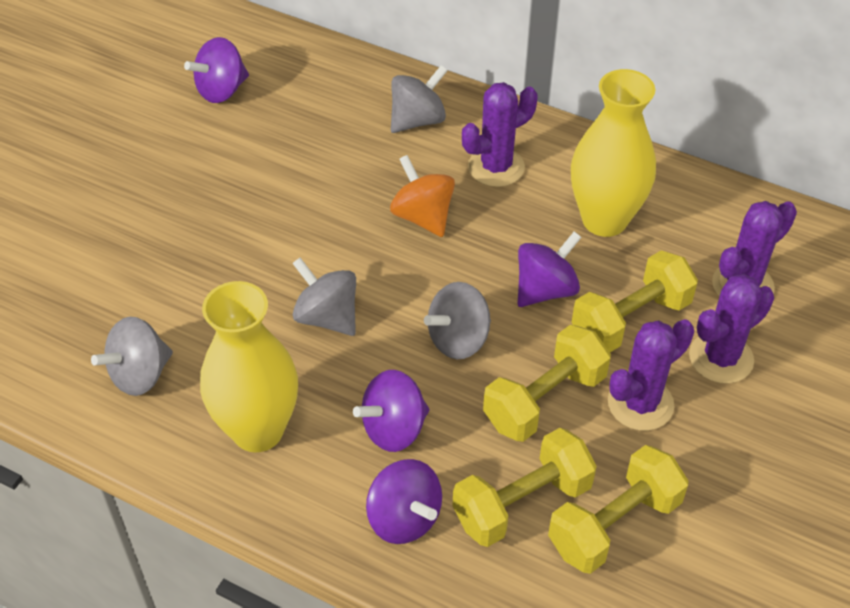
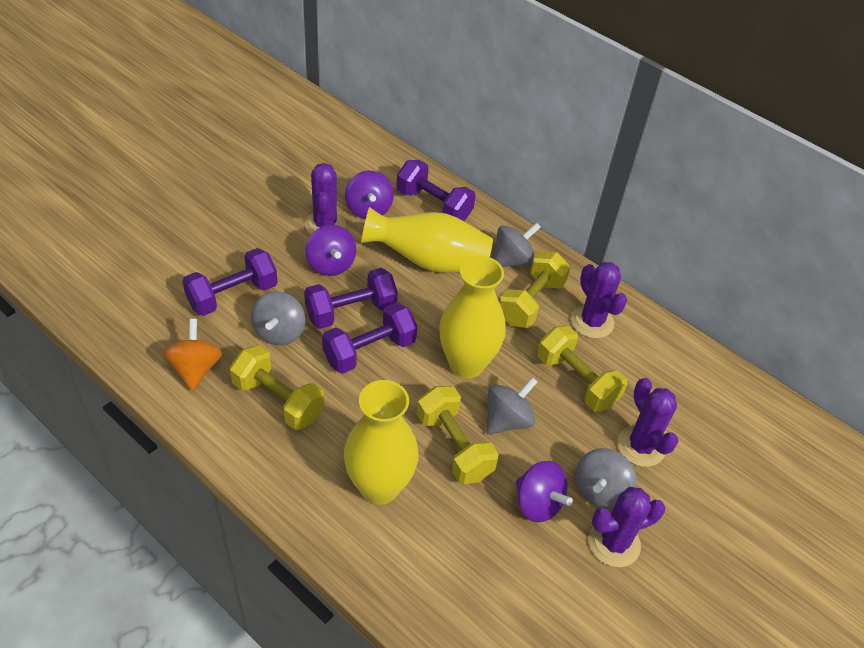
purple dumbbell: none = 0 -> [182,248,278,316] [304,268,398,329] [322,303,417,374] [396,160,476,221] = 4
purple spinning top: [184,37,249,103] [353,370,430,452] [366,459,442,544] [517,231,582,307] = 4 -> [305,225,356,276] [345,171,394,219] [516,461,573,522] = 3
yellow vase: [200,281,298,452] [571,69,656,237] = 2 -> [344,380,419,505] [361,207,493,273] [439,256,506,378] = 3

